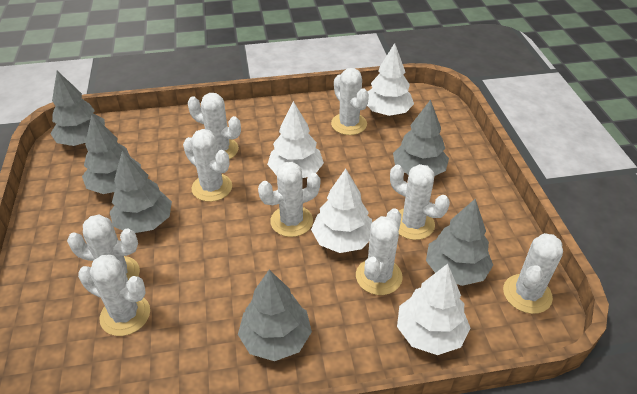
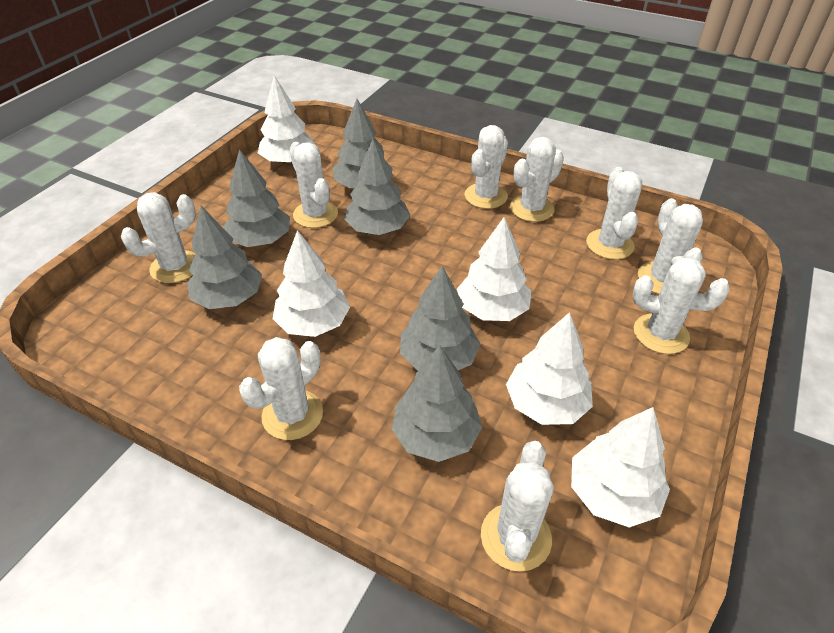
white tree: [267,101,324,178] [311,169,372,253] [367,43,414,116] [397,264,470,355] = 4 -> [258,75,315,164] [273,230,350,337] [457,217,532,321] [506,312,593,425] [571,407,670,528] = 5

